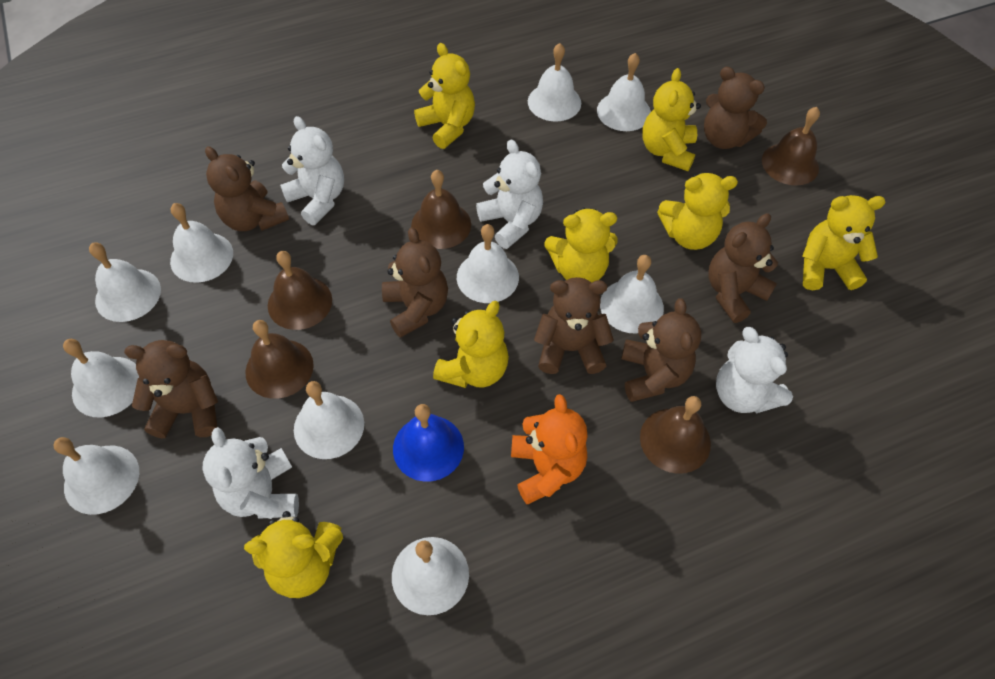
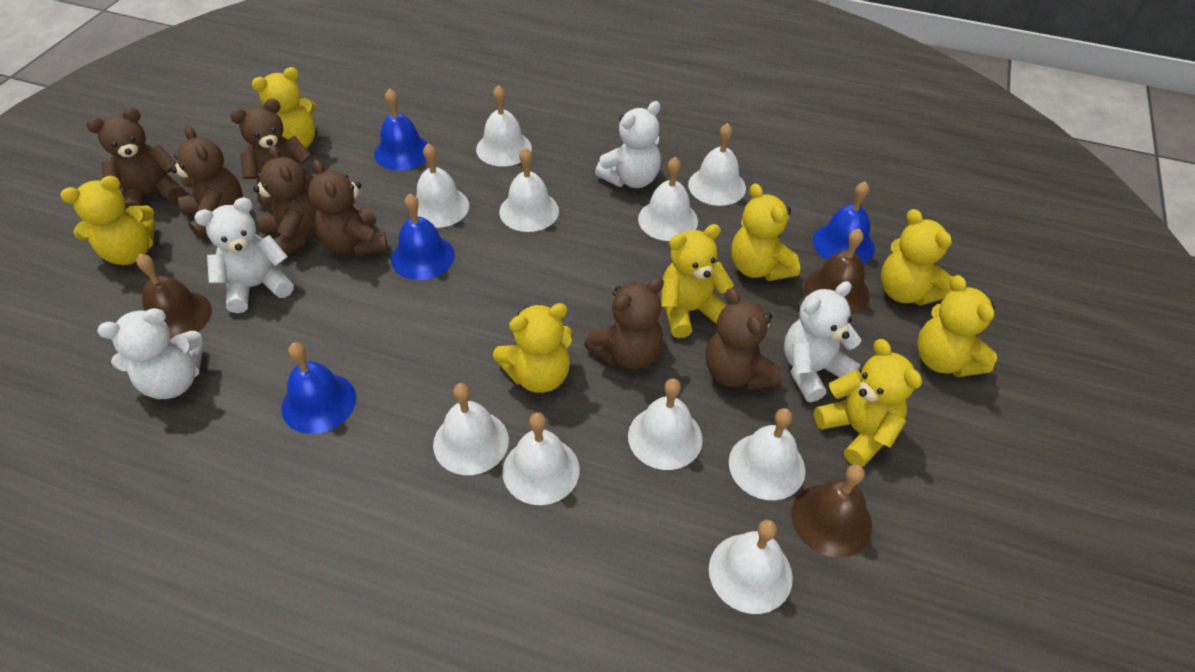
blue bell: [393,404,464,482] = 1 -> [282,342,356,434] [374,88,428,170] [391,194,455,280] [813,181,875,264] = 4
brown bell: [245,320,314,399] [268,251,332,330] [411,170,471,249] [640,396,711,474] [762,107,820,186] = 5 -> [136,254,212,340] [791,464,872,558] [804,229,870,315] = 3
orange teddy bear: [511,394,588,504] = 1 -> none = 0
yellow teddy bear: [244,511,343,598] [414,43,475,149] [433,301,509,388] [545,208,618,283] [642,68,701,171] [657,173,738,250] [802,195,886,290] = 7 -> [60,176,155,265] [252,67,316,148] [493,303,572,393] [661,224,734,338] [731,183,800,281] [814,339,922,467] [881,209,952,305] [917,275,997,377] = 8

